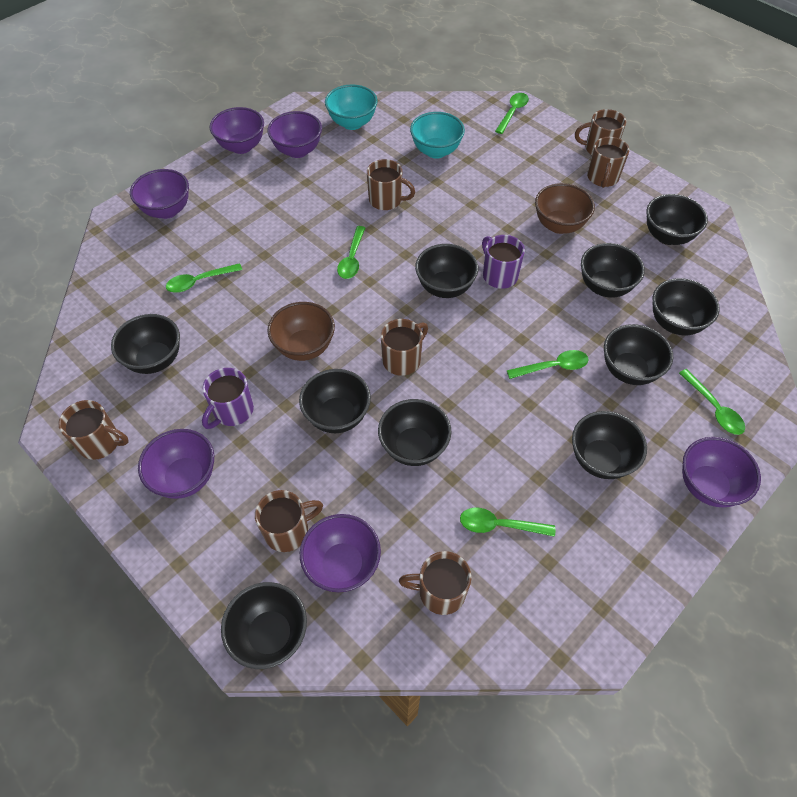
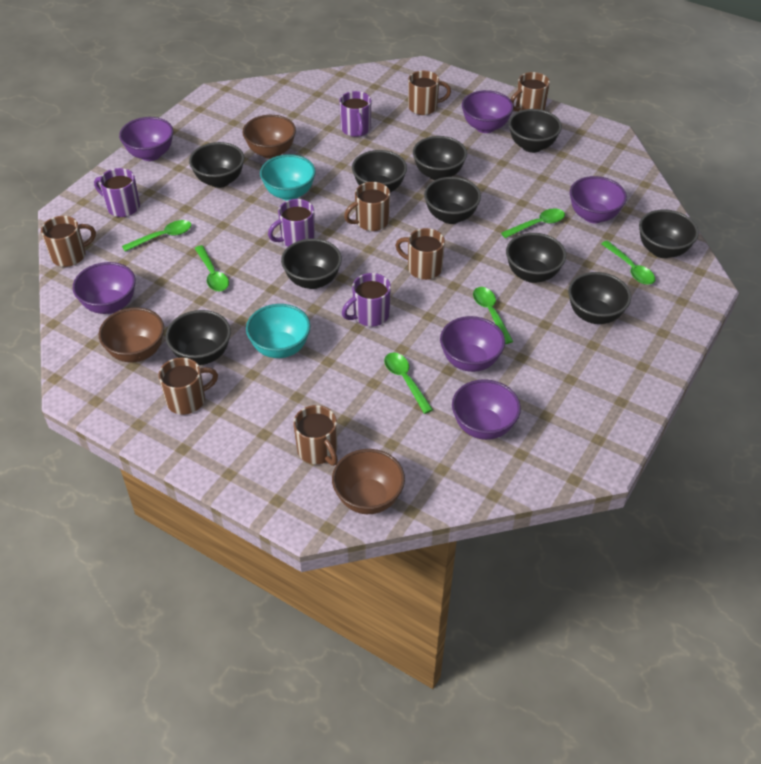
brown bowl: [268,302,335,361] [535,183,595,234] = 2 -> [99,308,164,362] [242,115,296,159] [332,449,405,514] = 3
purple mug: [202,368,254,429] [482,235,525,289] = 2 -> [94,168,140,217] [268,199,315,247] [339,91,371,137] [342,273,391,326] = 4

